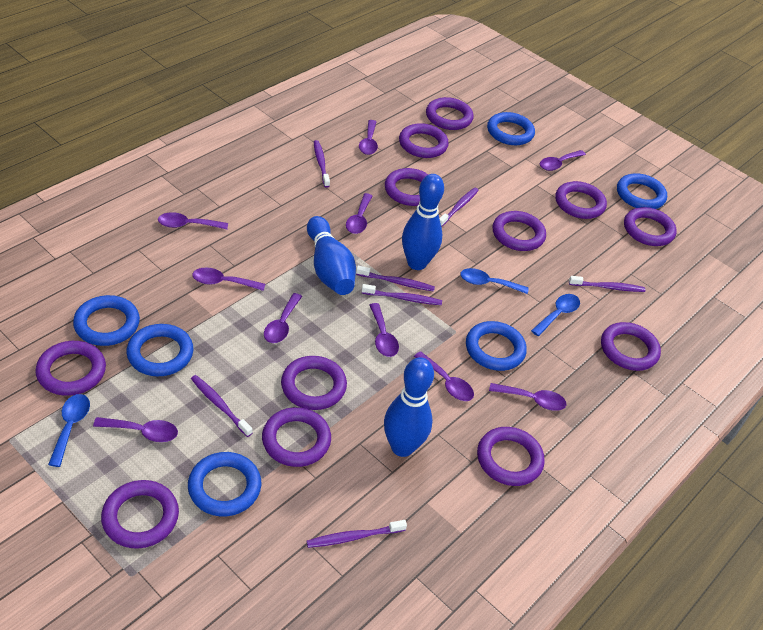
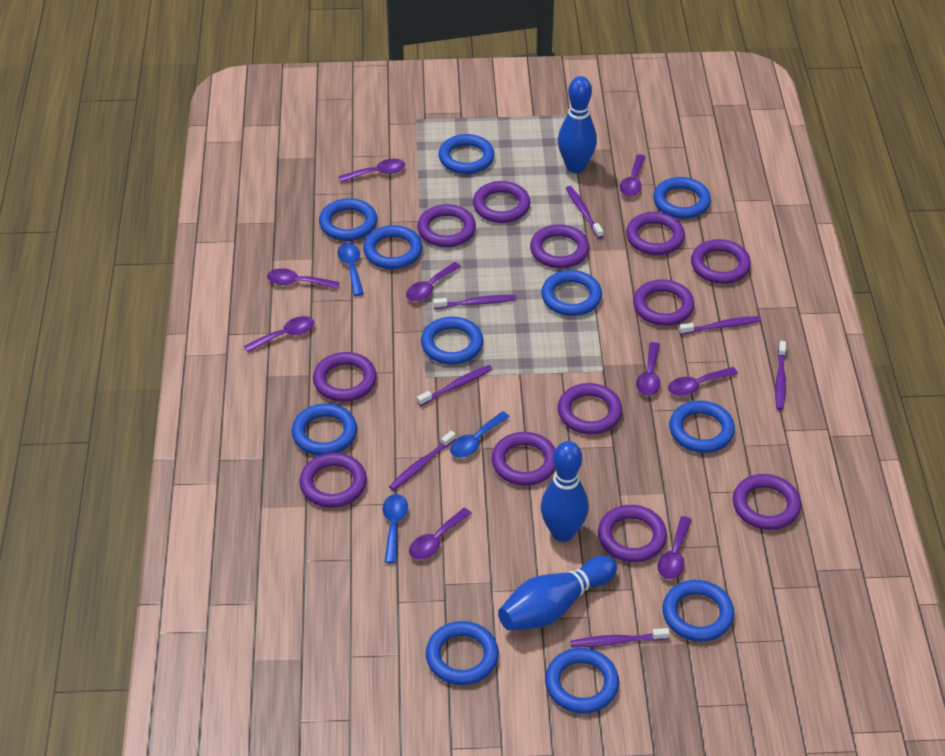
blue ring: [73,295,140,346] [126,324,193,377] [188,452,261,517] [466,321,527,371] [487,112,535,145] [617,173,667,209] = 6 -> [292,404,357,456] [319,198,377,241] [363,225,422,269] [421,316,483,365] [426,621,499,685] [439,134,495,174] [541,270,602,316] [545,648,619,713] [653,177,711,219] [662,580,734,642] [669,401,735,453] = 11
purple spoon: [93,417,178,442] [158,212,228,229] [192,268,265,291] [264,293,302,343] [346,193,372,234] [359,120,378,155] [370,303,399,357] [414,351,474,401] [489,383,567,411] [540,150,586,171] = 10 -> [244,316,315,353] [267,268,339,289] [338,159,405,182] [406,262,461,301] [409,508,472,560] [619,154,646,196] [636,342,660,396] [657,516,692,579] [668,367,738,396] = 9

